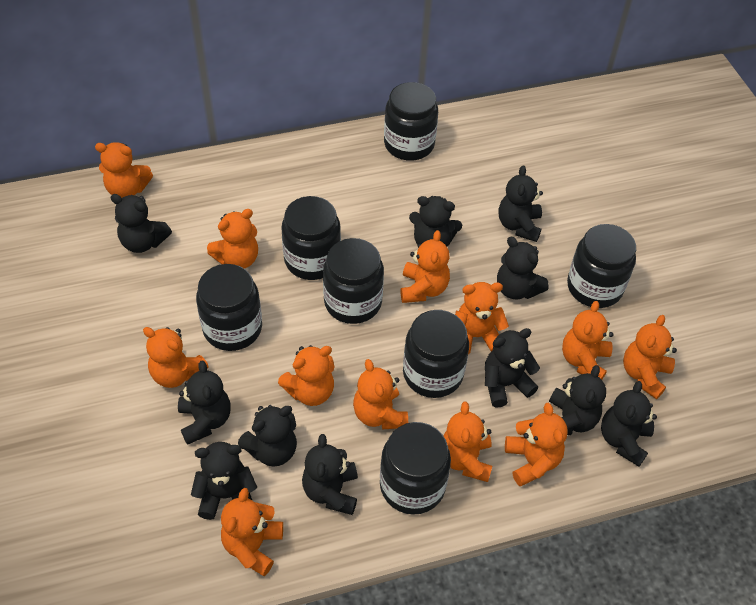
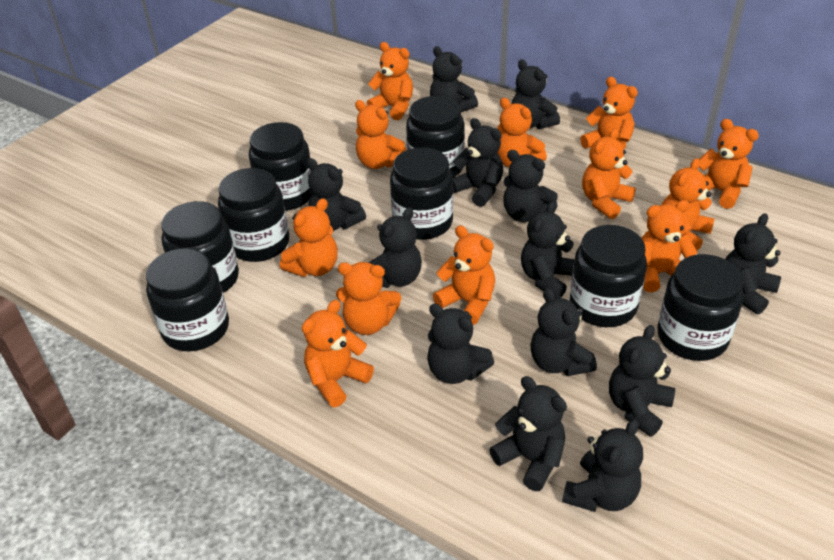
black jar: [196,264,262,351] [281,196,341,280] [323,238,384,324] [380,422,451,515] [384,82,438,161] [403,310,469,398] [567,224,636,308] = 7 -> [146,248,229,351] [161,201,239,293] [218,168,289,262] [249,122,311,211] [390,147,453,240] [406,96,465,178] [570,225,647,327] [657,254,744,361] = 8
black teddy bear: [110,194,172,253] [178,361,230,445] [191,442,257,520] [238,405,297,467] [302,434,358,515] [409,196,462,247] [485,328,540,408] [497,237,549,300] [499,165,543,242] [549,365,606,435] [601,381,657,466] = 11 -> [307,158,366,231] [368,207,422,288] [427,304,494,384] [430,46,478,112] [453,118,503,207] [489,376,567,491] [503,150,558,222] [512,59,560,129] [521,201,575,298] [530,288,597,376] [562,419,643,512] [609,325,675,437] [725,213,781,314] = 13

